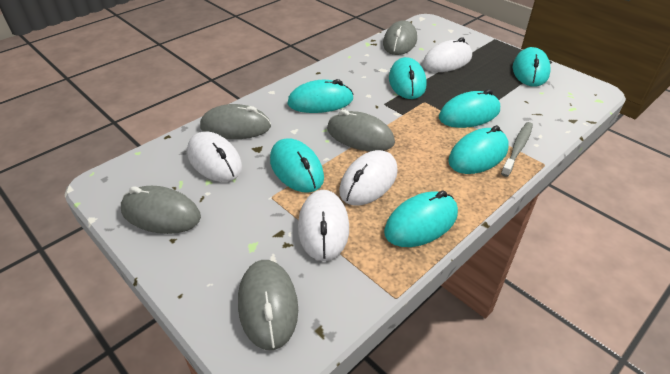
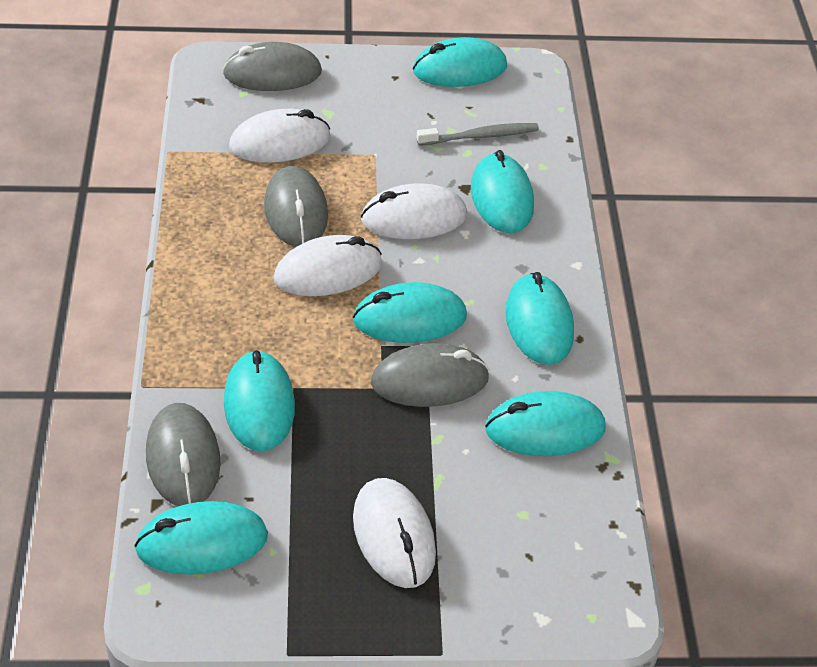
grey mouse: [121,186,201,234] [200,104,271,139] [238,260,298,350] [327,109,395,151] [383,20,417,55] = 5 -> [146,403,221,506] [223,42,322,91] [264,166,328,247] [371,343,490,407] = 4

